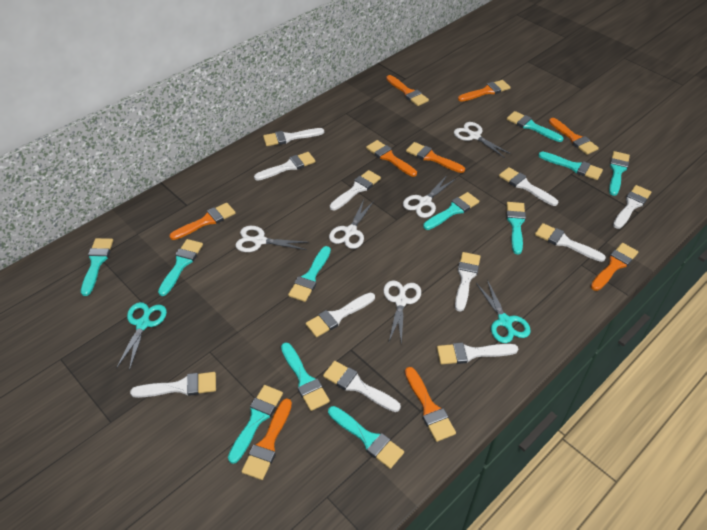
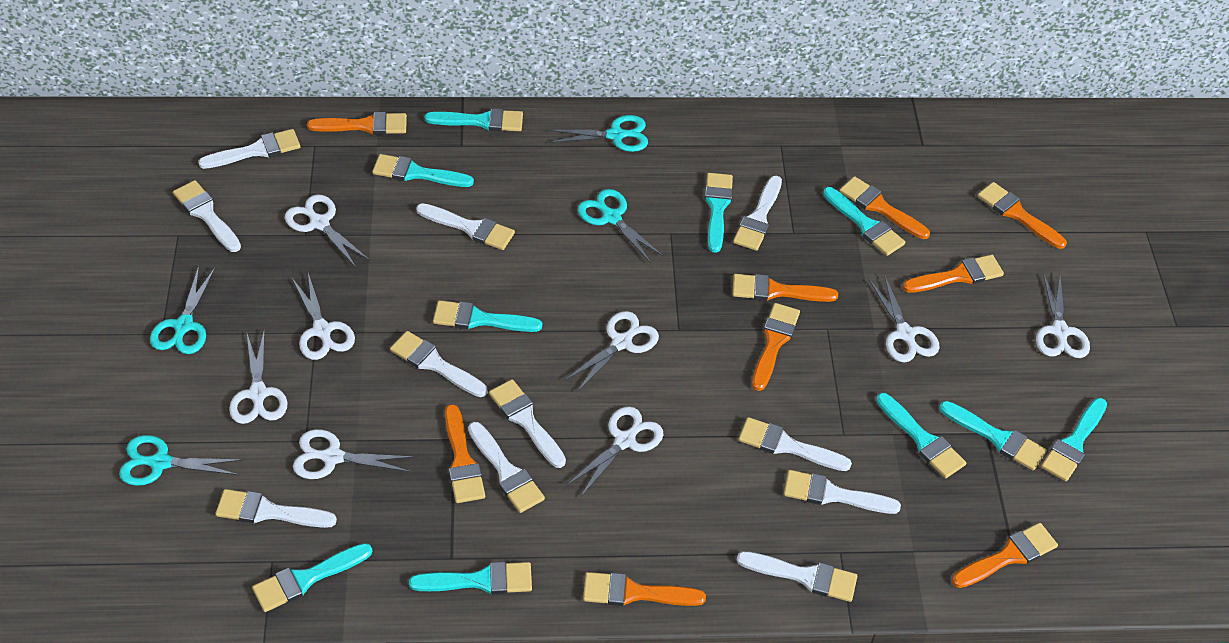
turquoise brush: [81,238,113,296] [158,239,203,296] [228,385,283,464] [281,342,330,411] [288,246,331,302] [328,406,404,469] [423,192,479,230] [506,202,526,254] [507,111,564,142] [538,152,603,180] [609,151,630,196] = 11 -> [252,543,372,612] [372,154,474,187] [409,562,532,594] [425,108,523,131] [433,300,542,332] [705,173,733,253] [823,187,905,256] [876,393,966,478] [939,401,1047,471] [1041,398,1107,481] = 10
turquoise scissors: [116,302,167,371] [476,280,531,343] = 2 -> [119,435,243,486] [150,266,215,354] [547,115,648,152] [578,189,664,263] = 4
white scissors: [236,226,309,252] [329,200,374,249] [383,280,421,345] [403,175,455,218] [454,122,511,158] = 5 -> [229,332,287,424] [285,194,370,267] [292,273,355,360] [293,429,414,479] [564,311,659,392] [567,406,663,496] [869,274,940,362] [1036,273,1090,358] = 8

